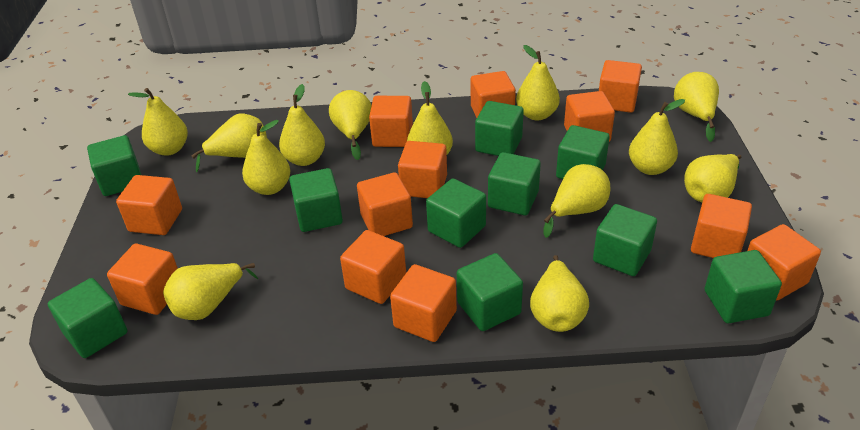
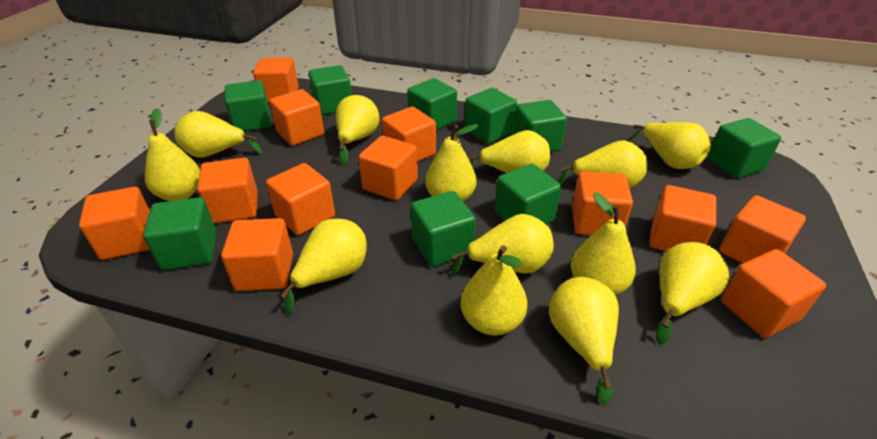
green cube: [48,278,127,358] [87,135,141,196] [289,168,343,232] [426,178,486,248] [457,253,523,331] [475,101,524,156] [488,152,541,215] [556,125,609,179] [593,204,657,276] [704,250,782,323] = 10 -> [143,197,217,270] [225,80,271,132] [309,65,352,115] [407,78,457,130] [411,191,476,267] [465,88,517,144] [494,164,562,224] [513,100,567,152] [707,118,781,178] = 9

